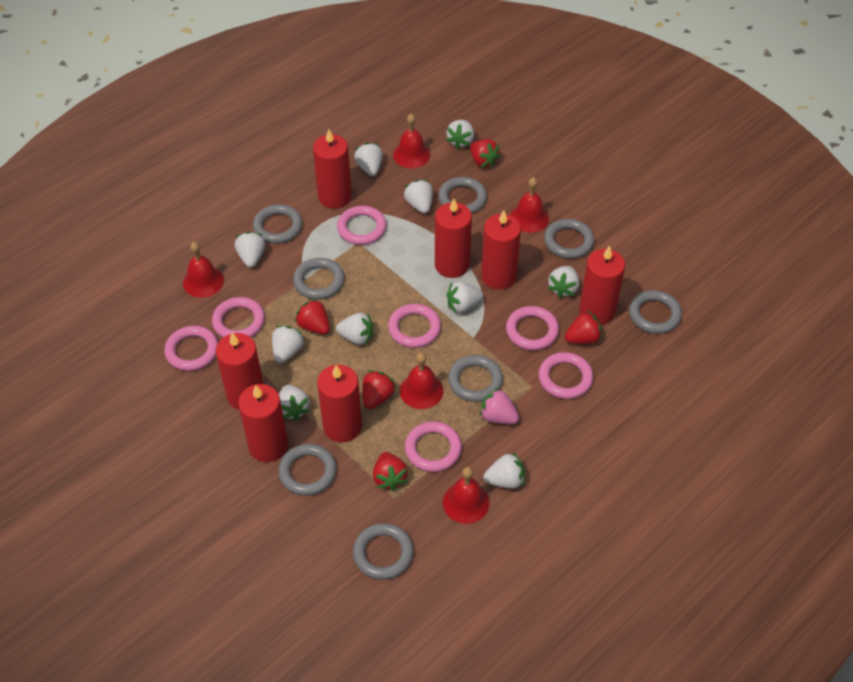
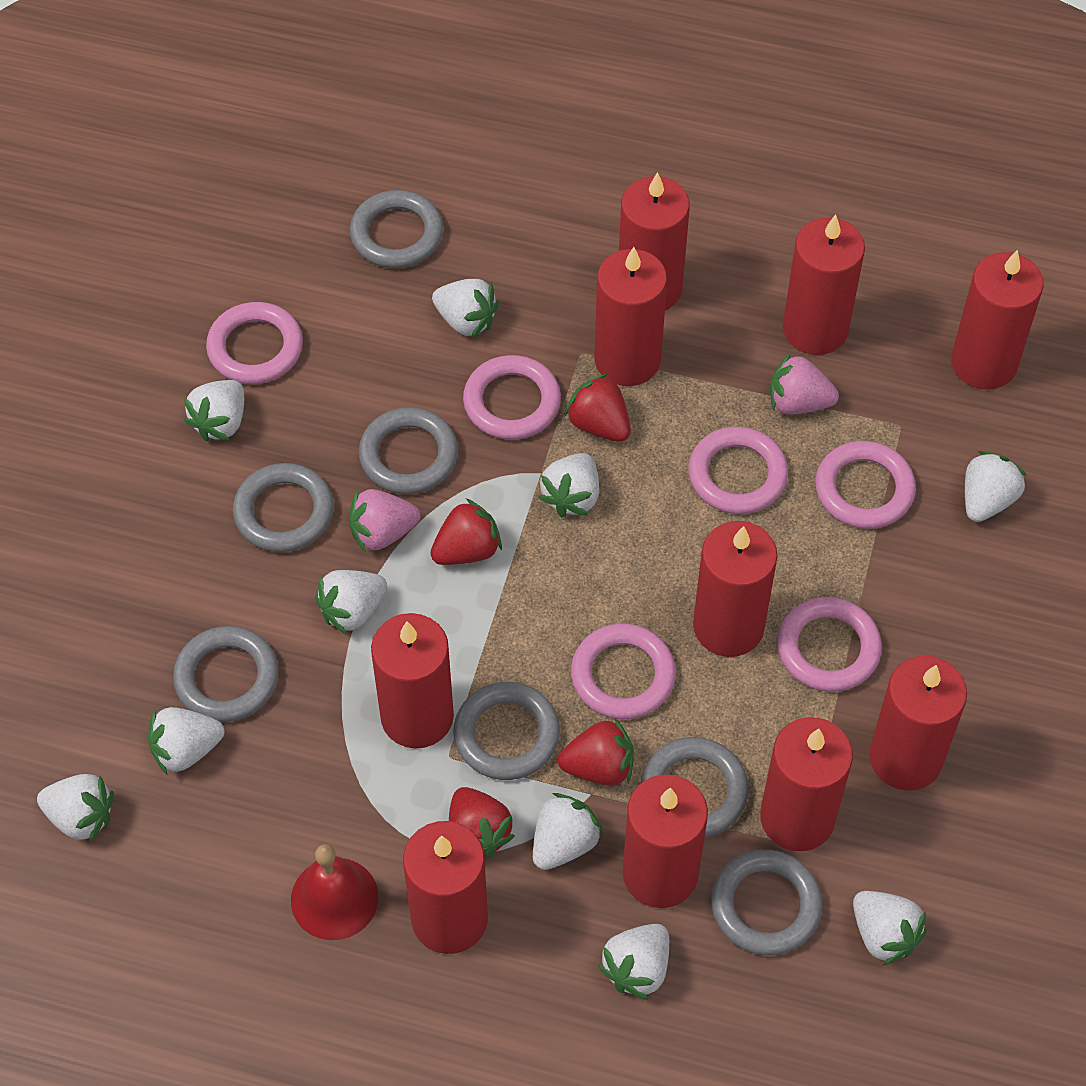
grey ring: [253,204,302,244] [278,444,337,496] [293,258,345,300] [353,523,414,580] [438,177,487,214] [448,355,503,402] [544,219,594,259] [629,290,682,334] = 8 -> [173,626,279,722] [233,463,334,552] [350,190,443,268] [359,407,458,494] [453,682,560,780] [641,737,749,837] [711,849,822,955] = 7
pink ring: [164,326,218,371] [212,297,265,338] [337,206,387,245] [388,304,441,348] [405,421,462,472] [506,306,559,350] [539,352,593,399] = 7 -> [206,302,303,384] [463,355,561,440] [571,624,676,719] [688,427,788,514] [777,597,882,692] [815,441,916,529] = 6
pink strawberry: [479,388,519,424] = 1 -> [349,489,420,553] [770,353,839,415] = 2
red bell: [183,242,224,298] [393,114,430,168] [400,353,443,409] [443,467,489,524] [510,177,549,233] = 5 -> [291,844,378,940] = 1
red candle: [216,332,263,410] [238,384,288,462] [313,129,352,209] [317,365,362,443] [435,199,472,278] [481,210,521,290] [579,246,625,325] = 7 -> [371,613,454,749] [403,821,488,954] [594,247,667,386] [619,172,690,310] [622,774,708,908] [693,521,778,657] [760,717,853,851] [783,215,865,355] [869,656,967,791] [951,250,1044,390] = 10
red strawberry: [295,298,330,335] [362,370,396,409] [373,452,408,491] [470,139,501,168] [565,310,603,344] = 5 -> [430,498,502,565] [449,787,515,858] [558,718,634,786] [564,374,631,442] = 4

